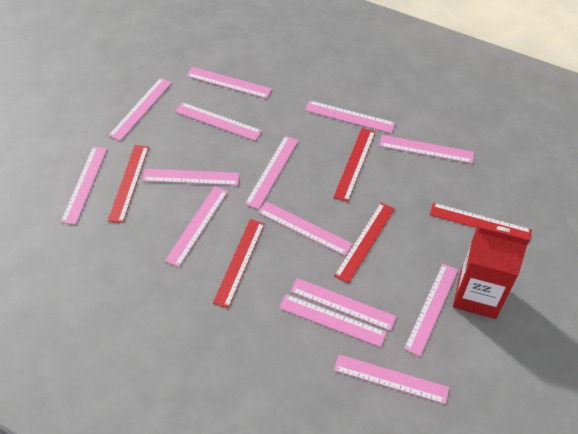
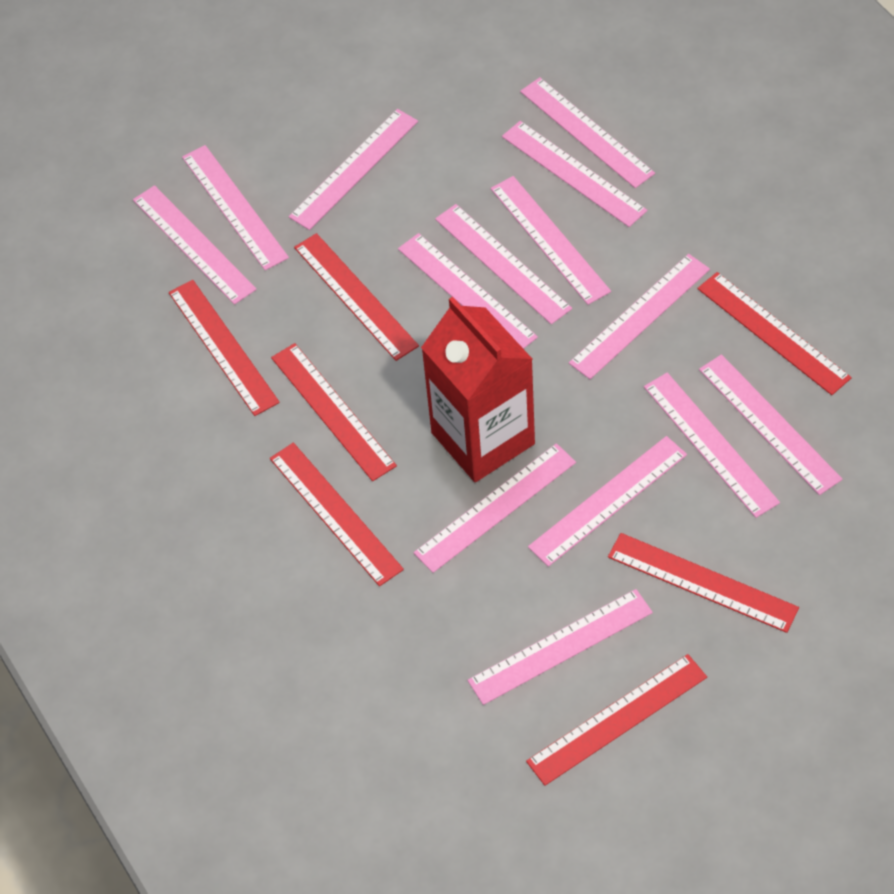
red ruler: [108,145,149,223] [213,219,265,308] [333,128,375,202] [334,203,395,283] [430,203,532,242] = 5 -> [169,280,280,416] [270,443,404,586] [271,343,397,481] [294,233,419,361] [526,654,707,786] [608,533,799,633] [697,272,852,395] = 7

